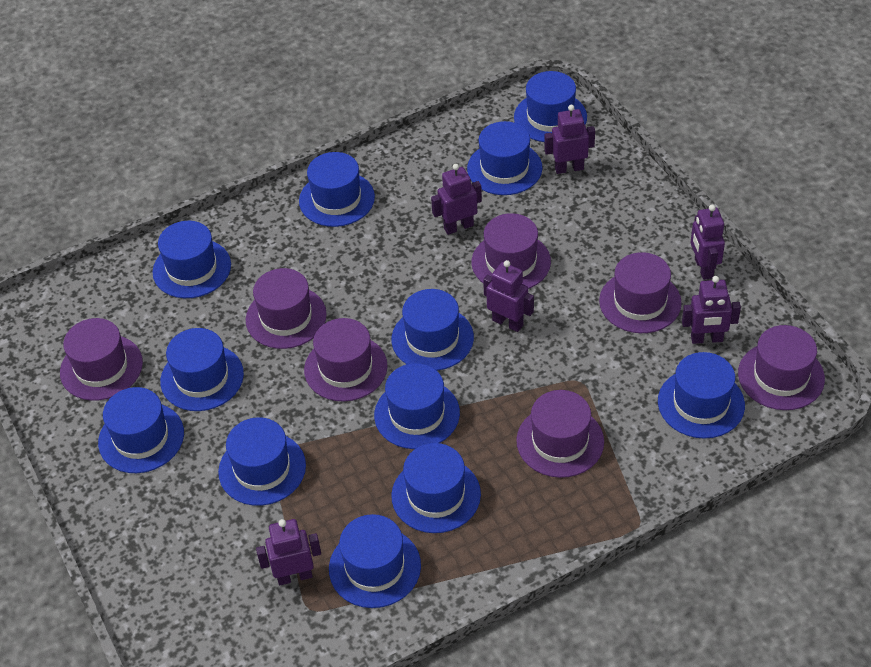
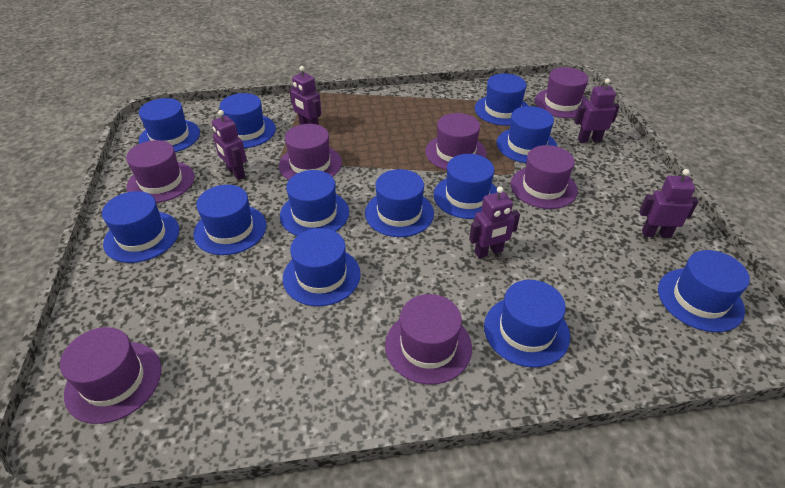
purple robot: [256,519,321,585] [431,164,482,235] [483,260,534,332] [544,105,595,174] [682,276,741,344] [691,205,725,280] = 6 -> [212,110,247,180] [289,66,322,125] [469,186,520,259] [574,78,620,143] [639,169,699,238] = 5

